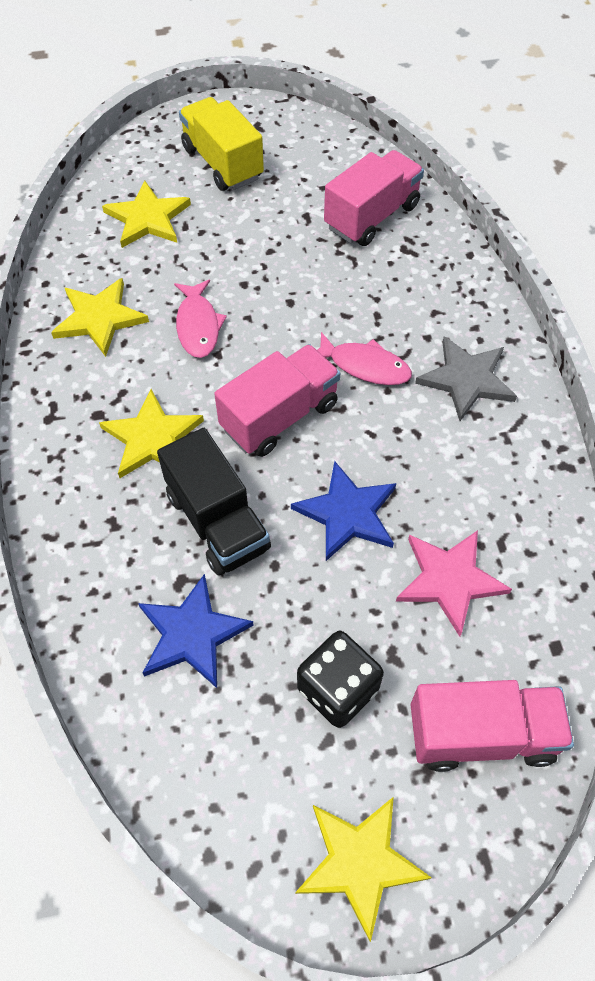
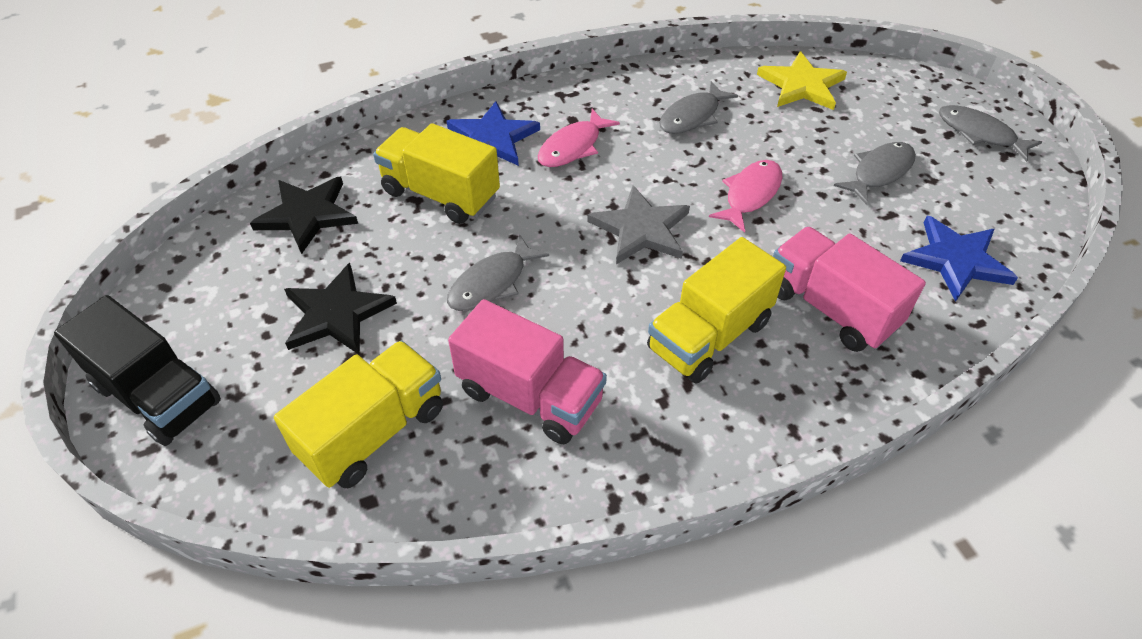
black dice: [297,631,384,728] = 1 -> none = 0
black star: none = 0 -> [250,177,358,254] [284,263,397,355] = 2
grey fish: none = 0 -> [447,234,549,311] [659,81,738,134] [834,142,916,205] [939,105,1042,162] = 4
pink star: [396,530,512,637] = 1 -> none = 0
pink truck: [214,344,340,457] [324,150,424,246] [411,680,574,772] = 3 -> [448,299,607,444] [773,227,926,352] = 2
yellow star: [51,278,149,357] [99,389,204,478] [102,181,191,248] [295,797,432,942] = 4 -> [757,51,847,110] = 1
yellow truck: [179,97,264,191] = 1 -> [274,340,443,488] [373,123,500,224] [647,237,786,384] = 3

